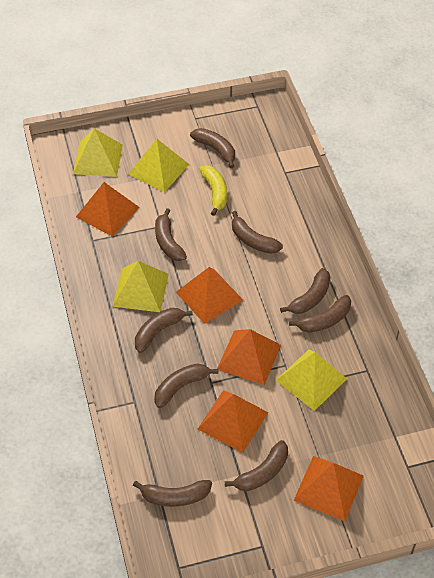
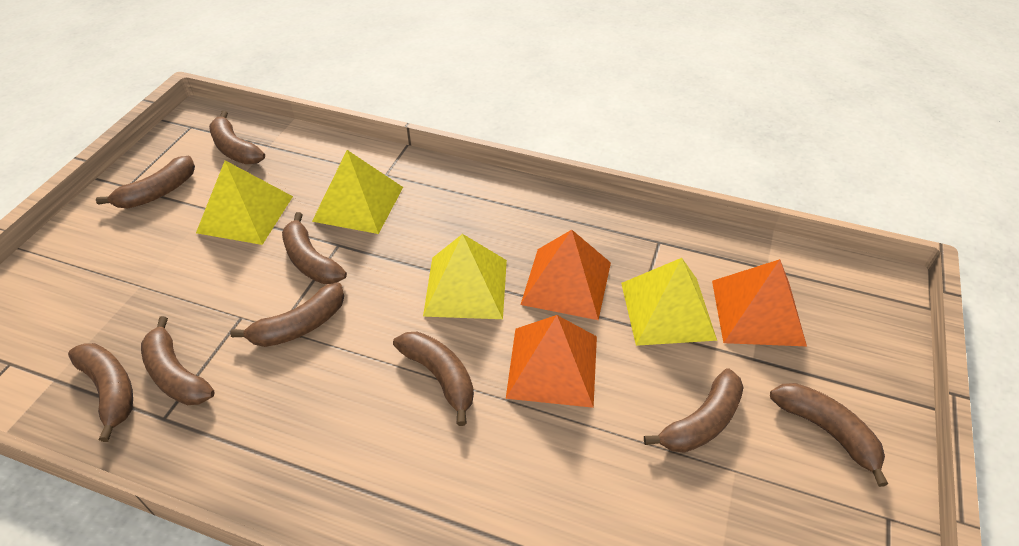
orange pyramid: [76,182,140,237] [176,267,243,324] [197,390,269,453] [217,329,281,385] [293,456,364,521] = 5 -> [506,315,597,408] [520,230,611,320] [712,259,807,346] = 3
yellow banana: [200,165,227,216] = 1 -> none = 0

